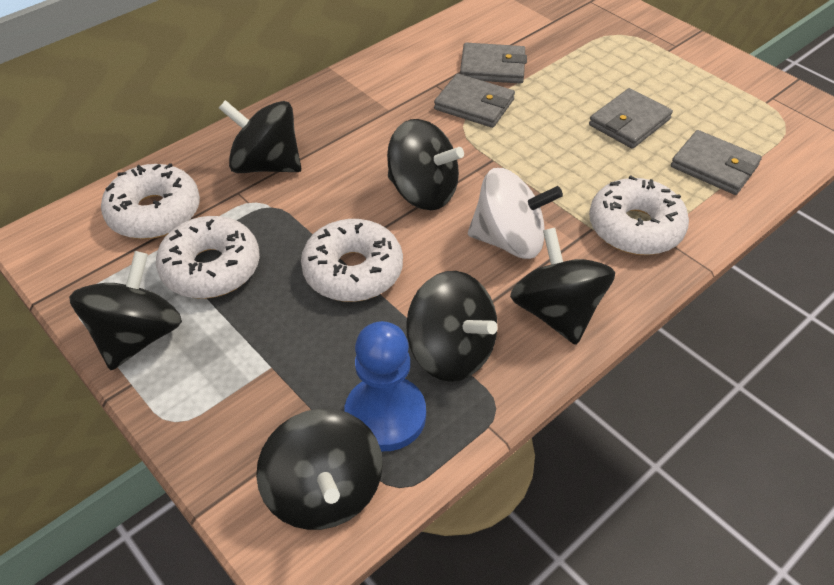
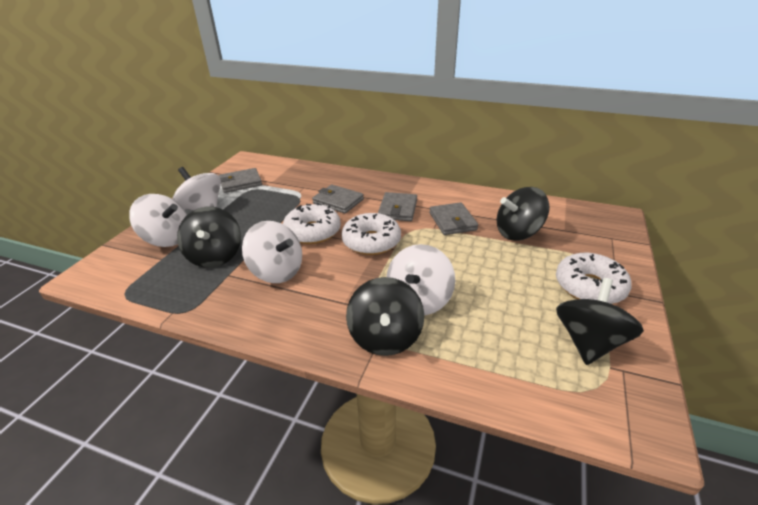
black spinning top: [69,251,182,370] [219,100,301,173] [256,409,383,530] [387,119,464,210] [406,271,498,382] [510,228,615,345] = 6 -> [177,207,241,268] [346,277,424,356] [497,187,549,241] [556,278,644,365] = 4
blue pawn: [344,321,426,451] = 1 -> none = 0
white donut: [101,163,200,239] [156,216,260,299] [301,219,403,302] [589,175,689,255] = 4 -> [283,203,341,244] [342,213,401,255] [556,253,632,304] = 3
white spinning top: [468,168,563,259] = 1 -> [129,194,187,247] [173,167,221,211] [242,221,302,283] [386,244,455,315] = 4

